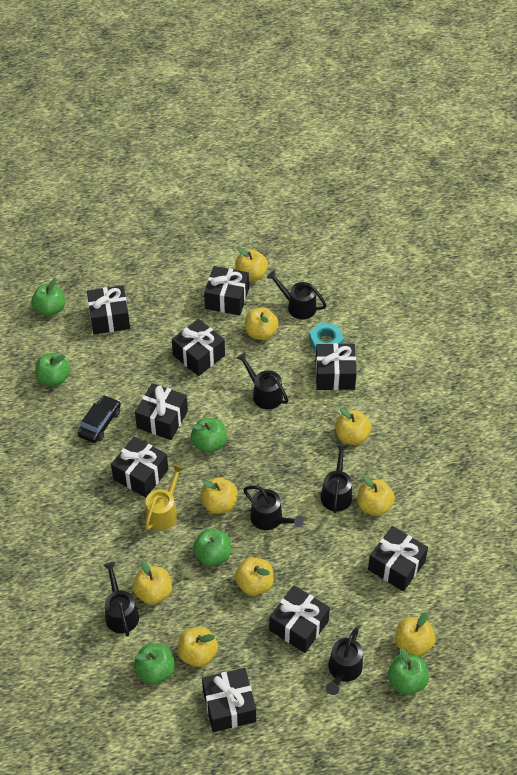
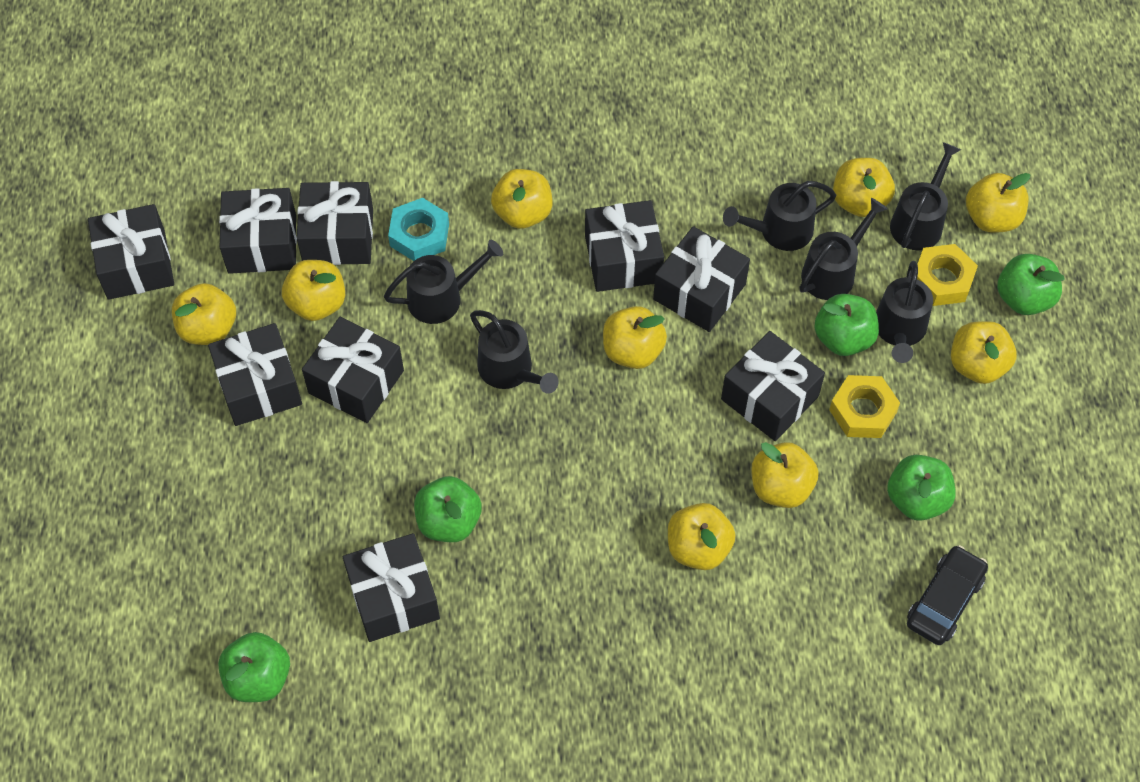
green apple: [31,278,65,317] [35,353,70,387] [134,644,175,684] [191,418,227,453] [193,529,231,566] [388,648,429,695] = 6 -> [218,632,290,702] [414,476,482,542] [814,294,879,356] [887,455,955,521] [997,254,1065,315] = 5
yellow nut: none = 0 -> [829,375,900,438] [917,244,978,306] = 2
yellow watering can: [145,464,184,530] = 1 -> none = 0

